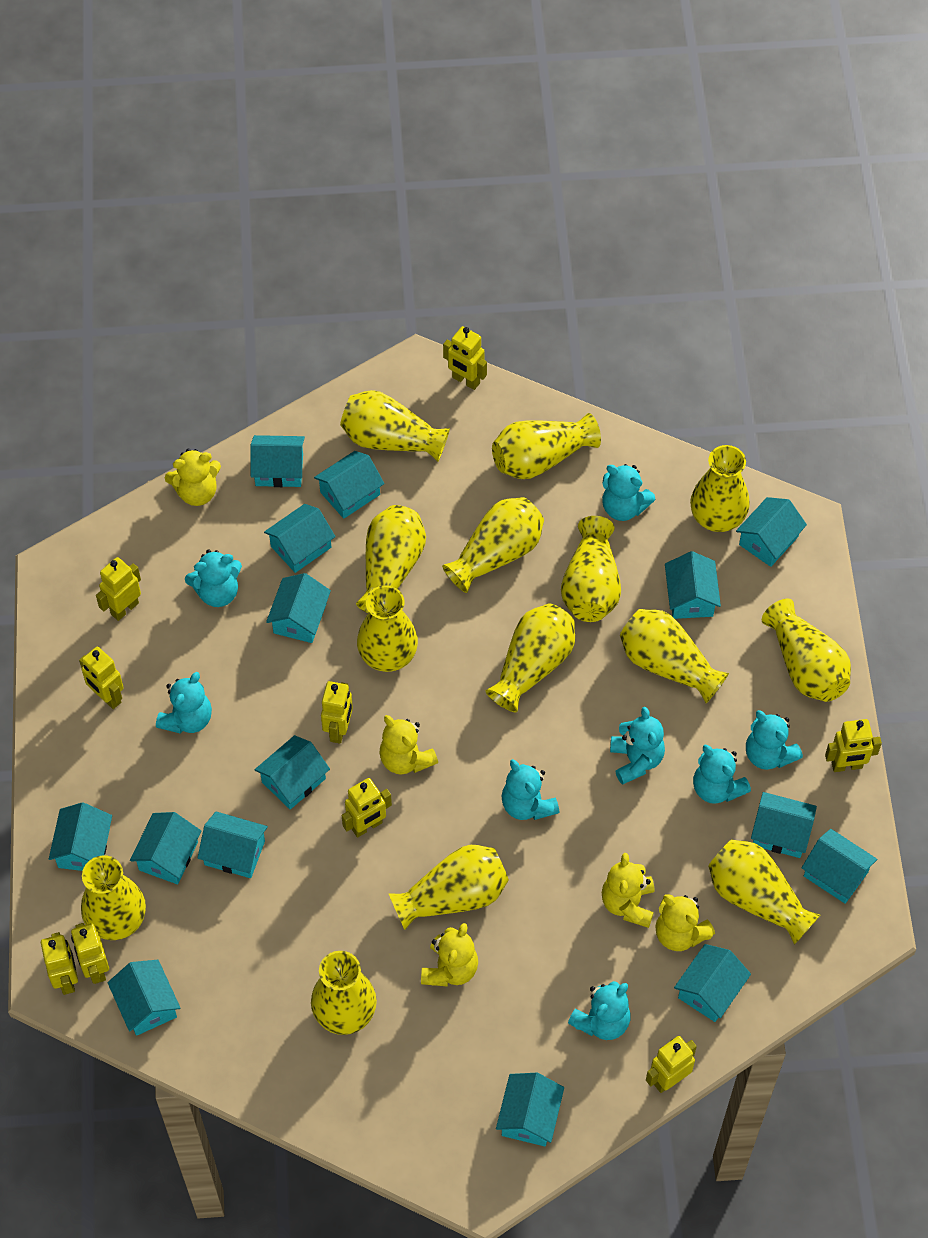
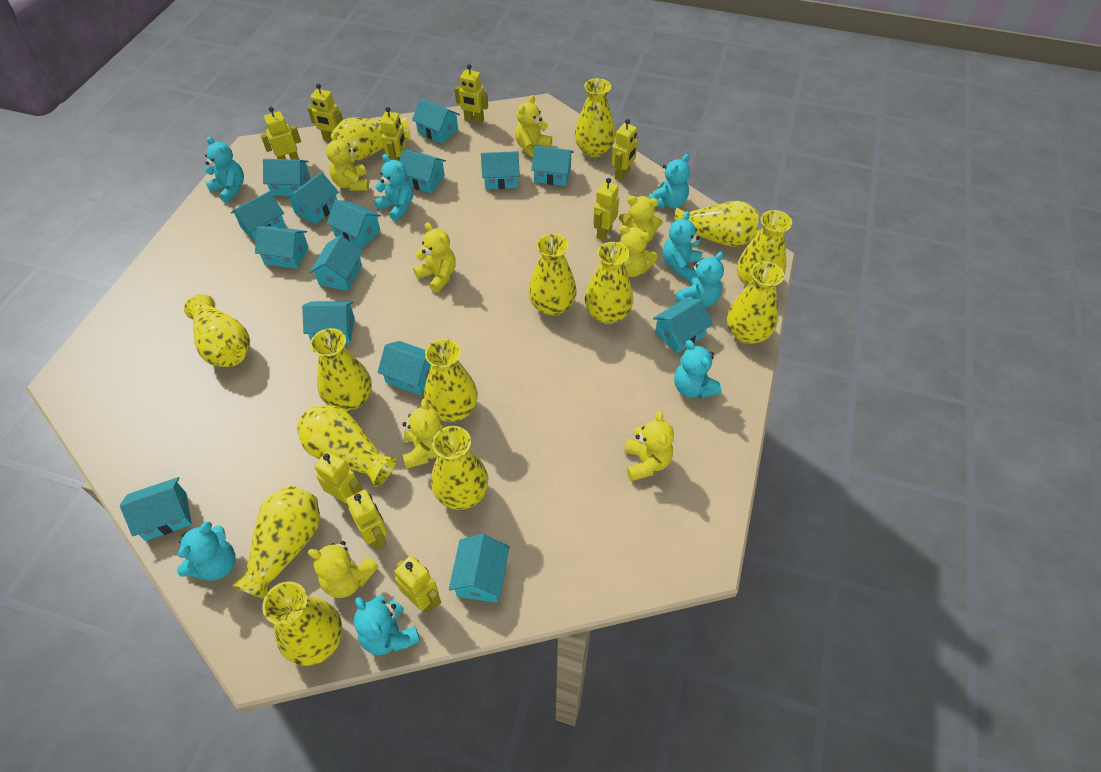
yellow teddy bear: [165,448,221,506] [379,715,438,775] [421,923,478,987] [602,853,655,928] [655,894,715,951] = 5 -> [308,541,379,598] [326,133,369,191] [402,398,444,469] [413,223,456,293] [515,95,552,158] [617,225,657,277] [619,196,663,243] [624,411,674,481] = 8

